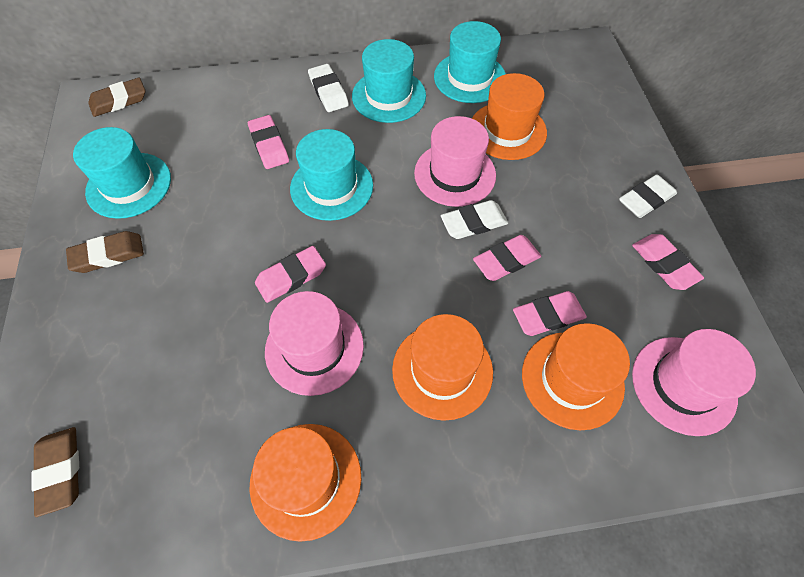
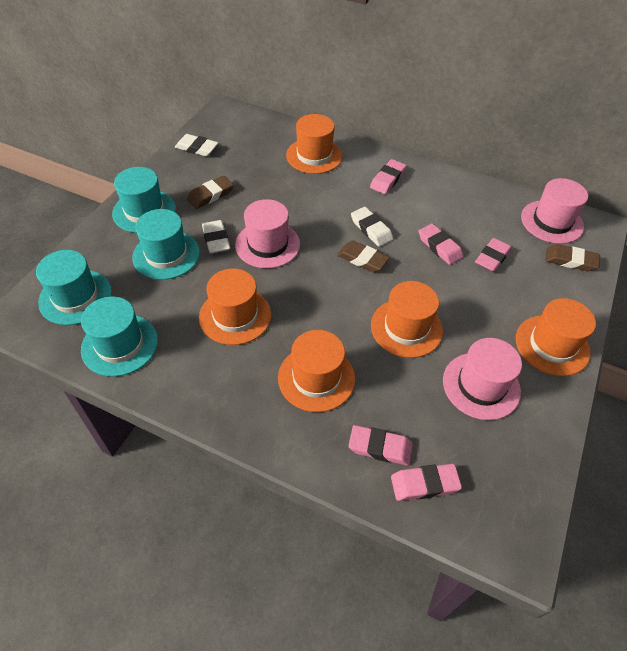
orange hat: [249,424,361,542] [392,314,493,421] [472,73,547,160] [522,323,630,430] = 4 -> [199,269,271,345] [278,330,355,412] [286,114,343,174] [371,281,443,358] [516,298,596,376] = 5

